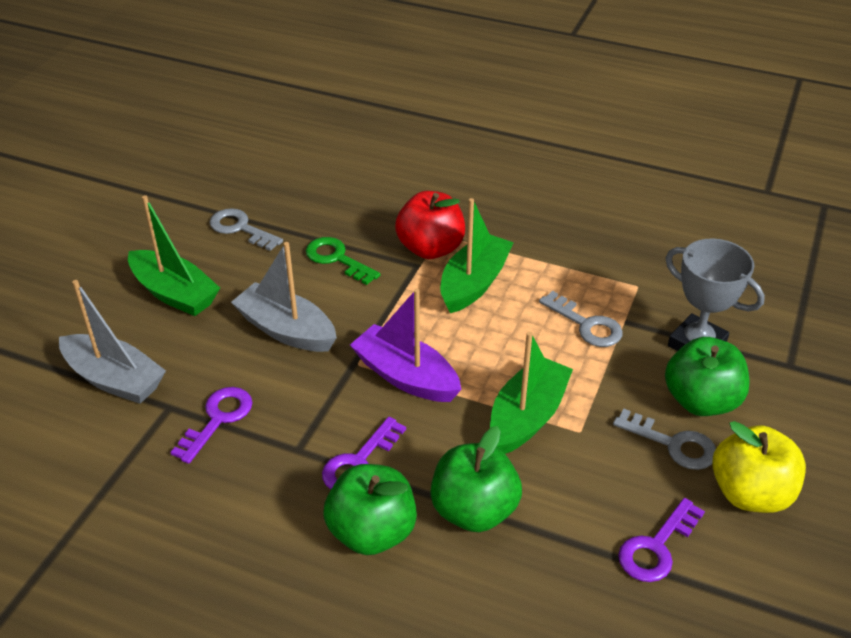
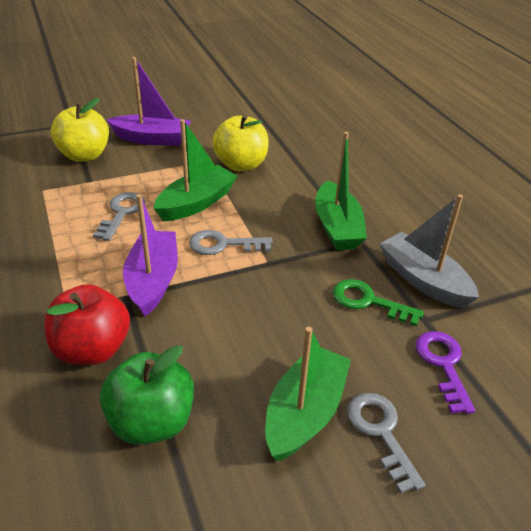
green apple: [323,464,417,555] [430,426,522,532] [665,337,750,416] = 3 -> [100,345,194,445] = 1
grey boat: [59,280,166,404] [231,242,337,352] = 2 -> [380,194,479,308] = 1
grey trophy: [665,238,765,351] = 1 -> none = 0
purple boat: [350,288,462,402] = 1 -> [107,57,191,146] [123,194,178,316] = 2
purple key: [171,387,253,464] [322,417,406,489] [618,498,705,582] = 3 -> [416,331,475,414] = 1
yellow apple: [712,421,806,513] = 1 -> [51,98,109,162] [212,114,269,171] = 2

